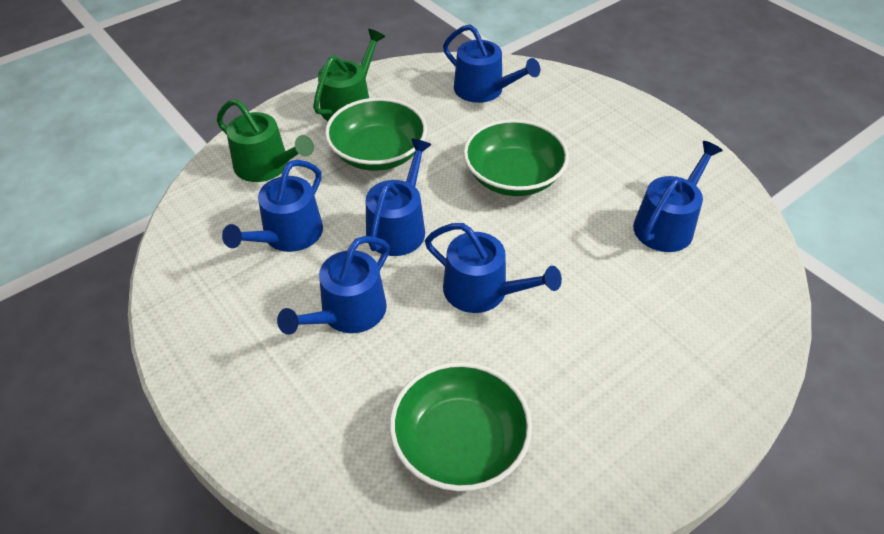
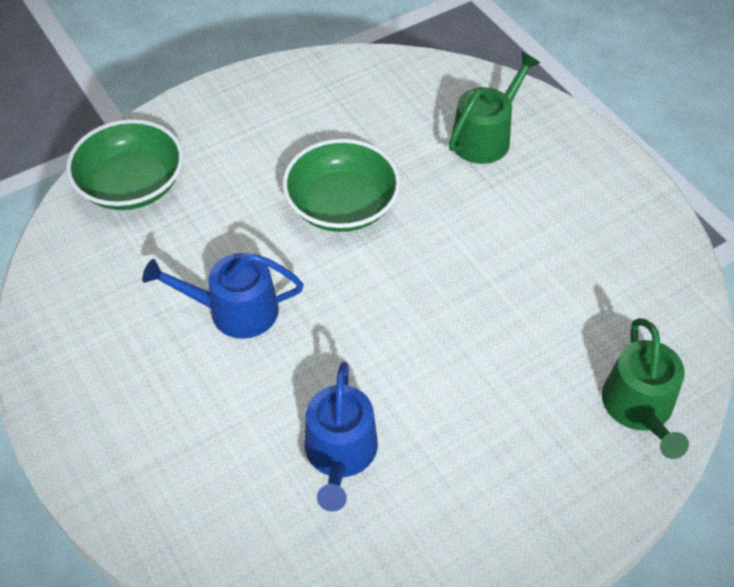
blue watering can: [222,159,323,252] [277,236,390,335] [366,139,432,256] [425,223,562,313] [443,25,540,103] [633,141,723,252] = 6 -> [142,253,304,339] [305,361,378,512] = 2
green bowl: [325,98,427,171] [389,362,532,491] [463,119,569,196] = 3 -> [66,119,183,210] [283,139,401,232] = 2

